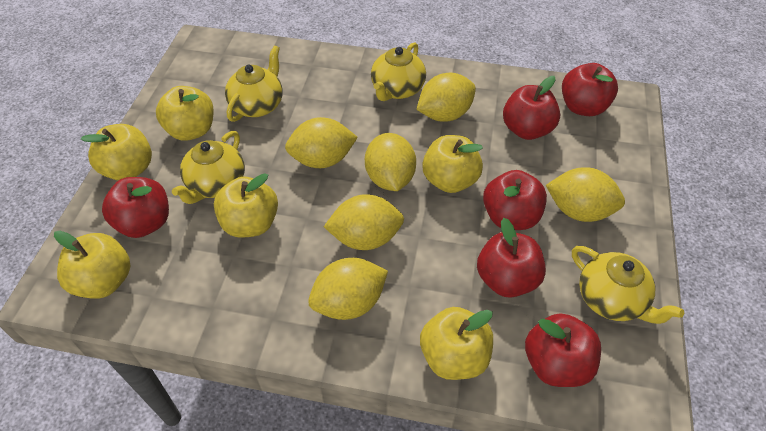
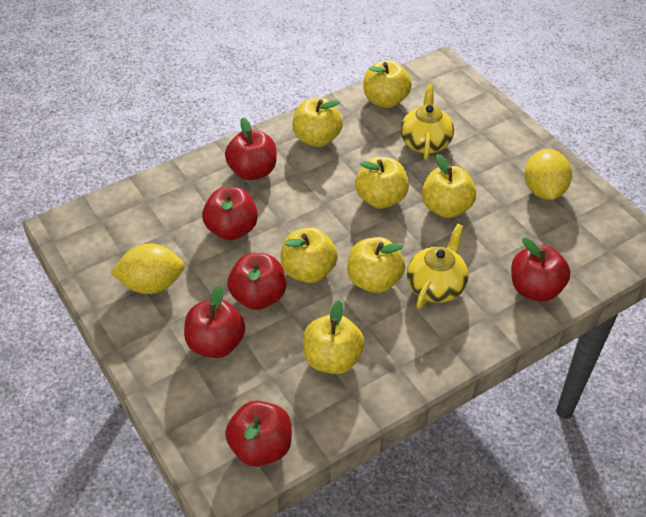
yellow apple: [54,231,130,299] [81,124,152,181] [156,86,214,141] [214,173,278,238] [420,307,493,380] [422,135,483,193] = 6 -> [280,228,338,283] [293,98,343,147] [303,301,365,374] [347,237,405,293] [355,157,409,209] [363,60,412,108] [422,154,476,218] = 7
yellow lemon: [285,117,358,168] [308,258,388,320] [324,194,404,250] [365,133,416,191] [416,73,476,121] [546,167,625,222] = 6 -> [111,244,184,294] [524,149,572,200] = 2
yellow teapot: [172,131,245,204] [225,46,283,122] [371,42,426,101] [572,246,684,324] = 4 -> [401,84,454,160] [407,224,468,309] = 2

